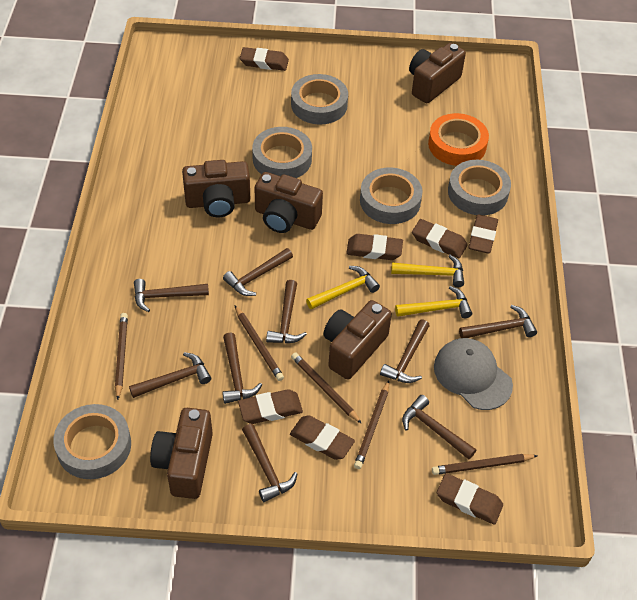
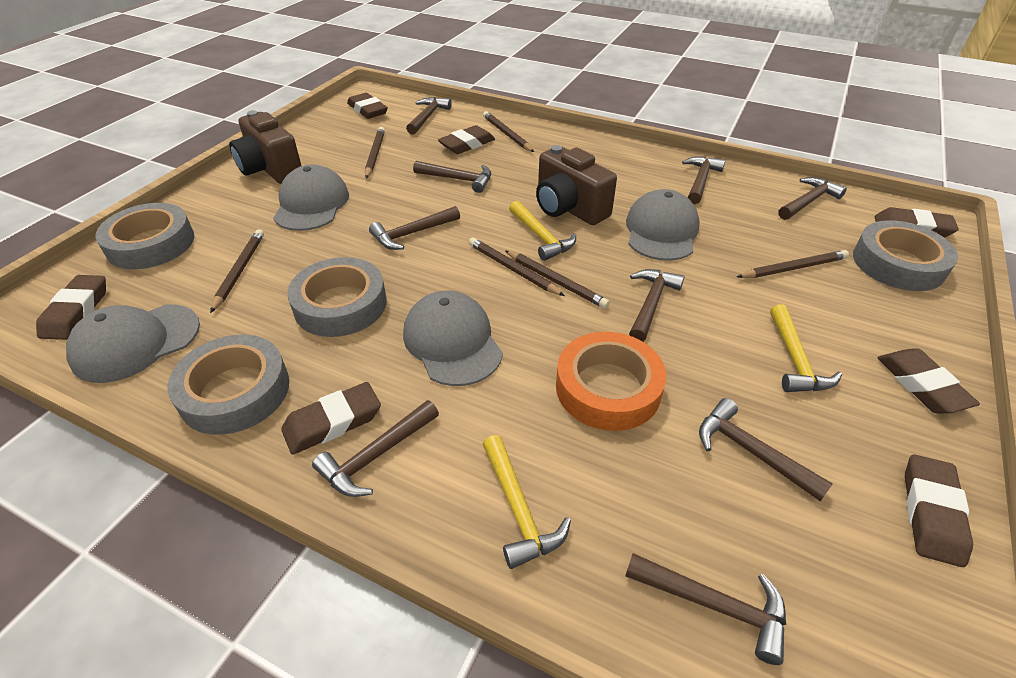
brown camera: [150,408,213,499] [182,160,250,217] [254,172,323,233] [323,300,392,380] [409,43,466,103] = 5 -> [229,110,302,184] [536,145,617,225] = 2
brown pencil: [115,313,128,400] [235,306,284,381] [291,352,362,424] [354,380,389,469] [432,454,538,475] = 5 -> [210,229,264,313] [365,127,385,179] [469,238,565,296] [483,111,534,152] [505,250,610,309] [737,250,849,278] = 6
grey cap: [434,338,513,410] = 1 -> [66,305,200,383] [273,165,349,231] [403,290,503,386] [626,189,700,261] = 4
grey tape: [53,404,131,479] [252,127,312,178] [291,74,348,125] [360,167,423,224] [448,160,511,215] = 5 -> [95,203,194,269] [168,335,289,435] [287,257,387,337] [853,220,958,291] = 4

